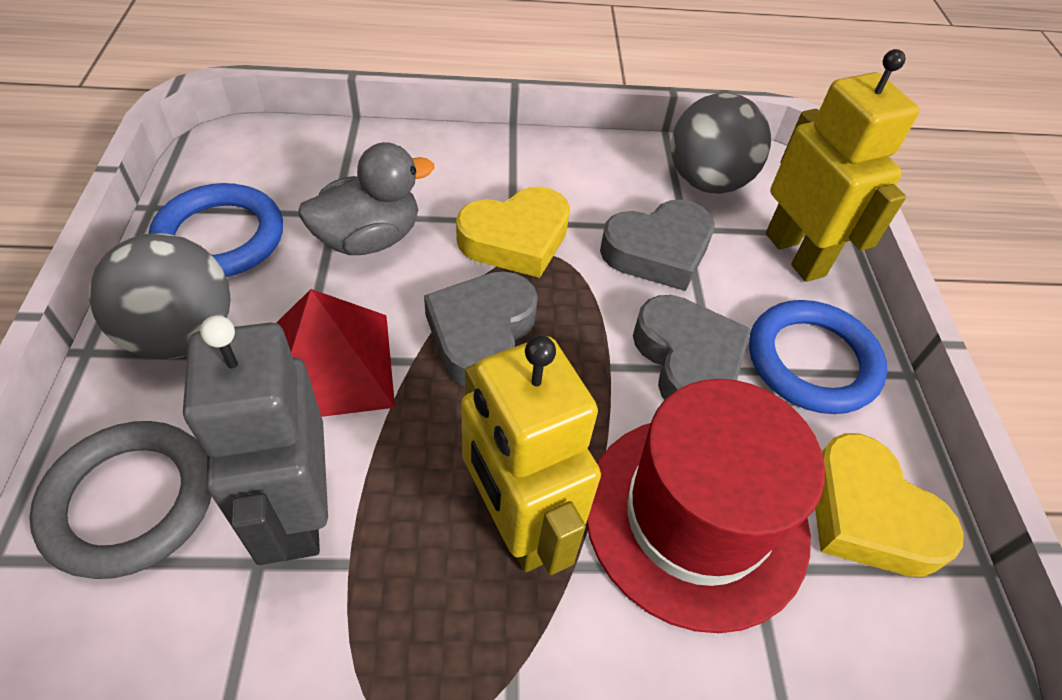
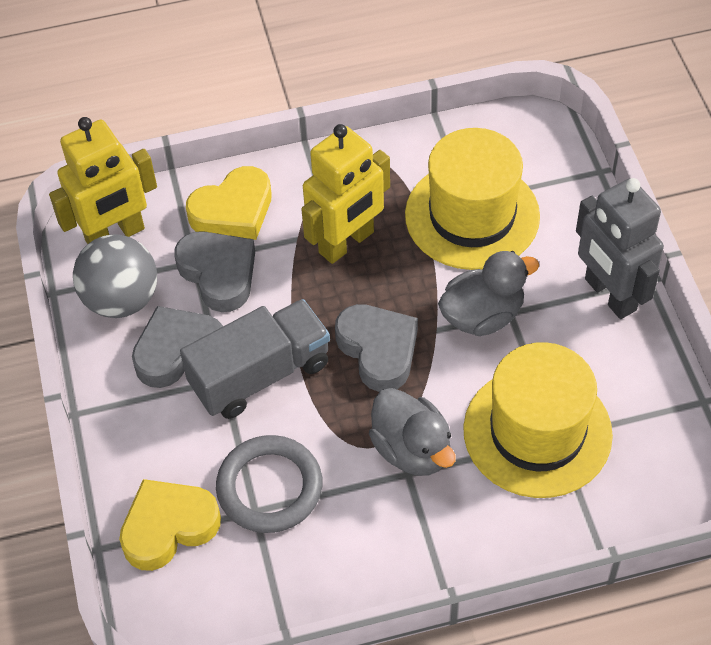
blue ring: [149,183,283,277] [749,300,887,414] = 2 -> none = 0
grey ball: [89,233,231,359] [671,93,771,194] = 2 -> [73,234,157,318] = 1
grey duck: [299,142,434,255] = 1 -> [369,388,456,476] [438,251,539,336] = 2
grey truck: none = 0 -> [180,299,330,419] = 1
red hat: [586,379,825,633] = 1 -> none = 0
red pyramid: [277,289,395,417] = 1 -> none = 0
yellow hat: none = 0 -> [405,128,540,270] [463,342,613,498] = 2

